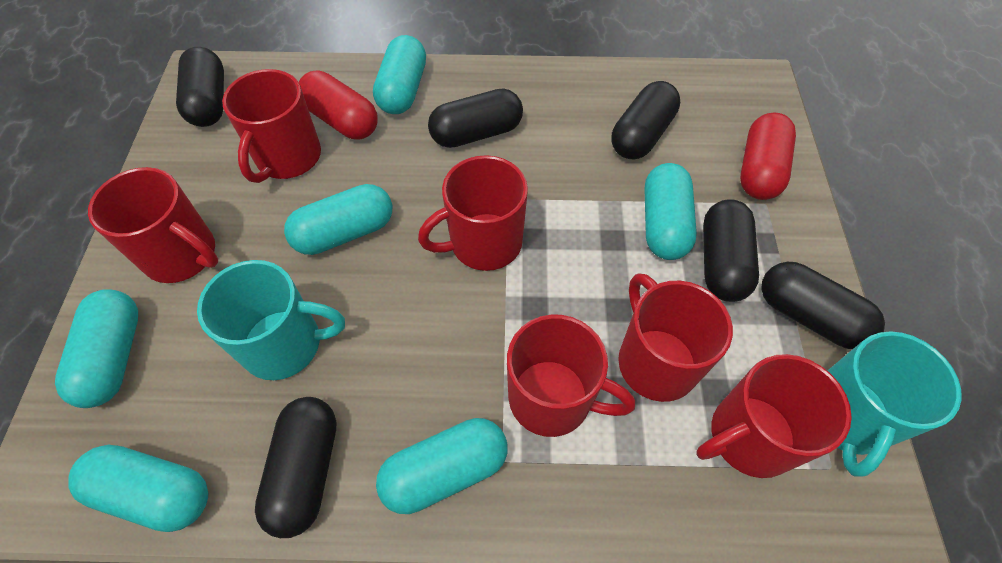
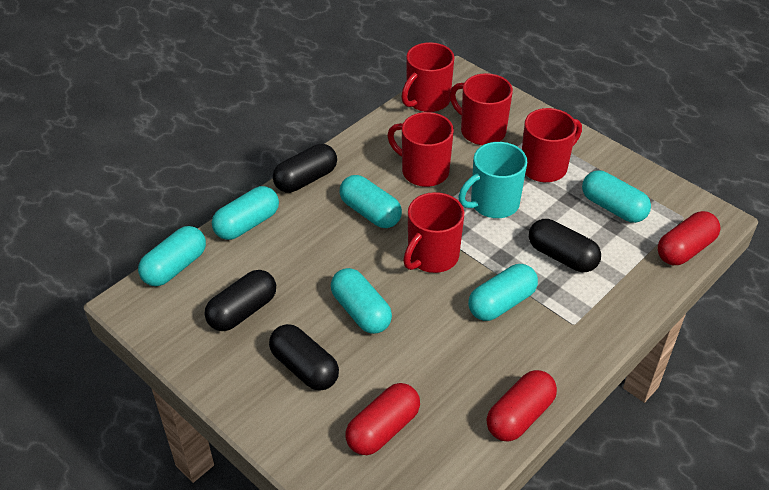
black capsule: [176,47,224,127] [255,397,337,538] [428,88,523,148] [611,81,680,159] [703,199,759,302] [761,262,885,349] = 6 -> [205,270,276,331] [269,324,339,390] [273,144,337,193] [529,219,601,272] = 4
red capsule: [298,70,378,140] [740,113,796,200] = 2 -> [346,383,420,455] [486,370,557,442] [657,211,721,265] = 3
red mug: [88,167,218,283] [222,69,321,183] [418,155,528,271] [507,314,635,437] [618,273,733,402] [696,354,852,478] = 6 -> [387,112,454,187] [401,42,454,112] [403,192,464,273] [450,73,513,145] [522,108,582,182] = 5
turquoise mug: [197,260,345,380] [828,331,962,477] = 2 -> [458,142,527,218] = 1

